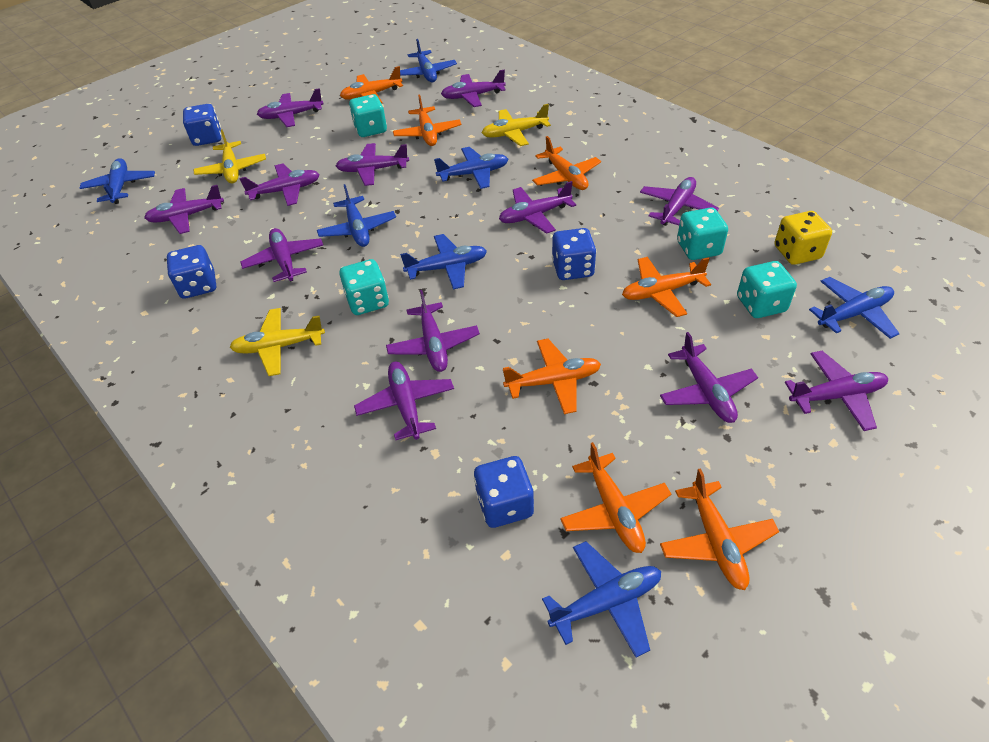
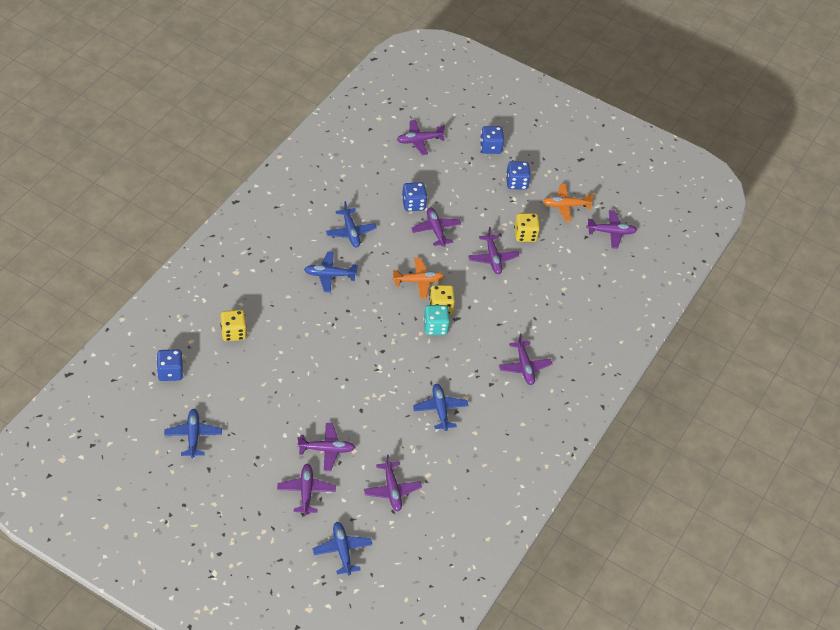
blue plane: [80,158,155,204] [317,184,396,247] [400,39,457,82] [400,234,487,290] [434,147,508,189] [542,541,661,657] [809,277,900,339] = 7 -> [164,409,222,458] [304,251,358,293] [313,522,372,575] [326,201,377,247] [413,384,468,431] = 5
orange plane: [340,66,403,103] [393,94,461,146] [503,339,601,414] [532,136,601,190] [560,442,671,553] [622,257,711,317] [660,468,779,590] = 7 -> [392,258,445,299] [543,184,594,221] = 2
purple plane: [144,185,224,234] [239,163,320,206] [240,228,323,282] [257,88,324,127] [336,143,409,186] [354,362,454,440] [386,290,480,372] [441,70,506,107] [499,181,576,234] [640,177,719,226] [660,332,758,423] [784,351,888,431] = 12 -> [277,463,336,515] [297,423,355,471] [364,454,422,511] [397,120,445,155] [411,208,461,247] [468,227,519,274] [499,334,552,385] [586,210,637,249] = 8
turquoise dice: [339,259,389,315] [349,94,387,137] [677,207,728,260] [737,261,797,318] = 4 -> [423,305,450,335] = 1
yellow dice: [774,211,832,265] = 1 -> [221,310,247,341] [429,285,455,315] [514,213,540,242] = 3
yellow plane: [193,129,266,183] [230,308,325,376] [482,104,551,146] = 3 -> none = 0

